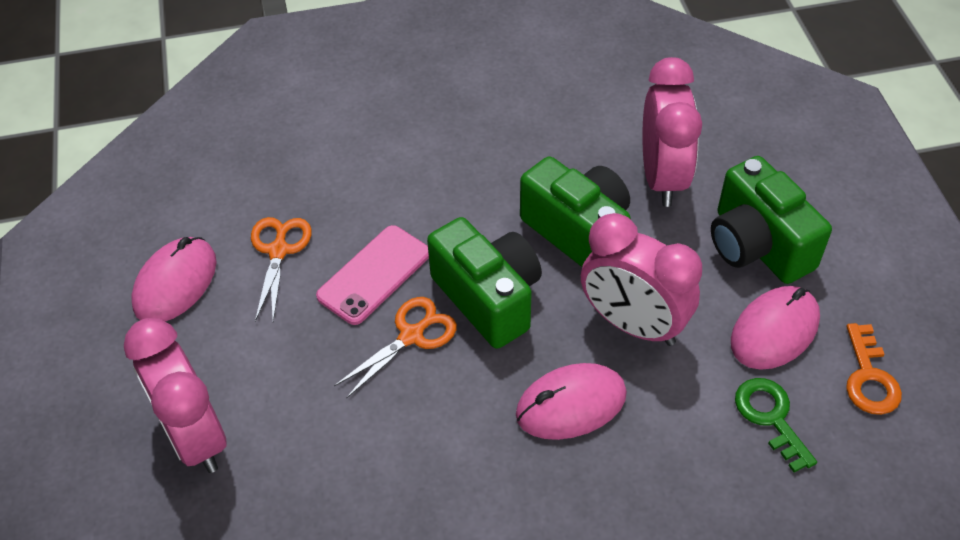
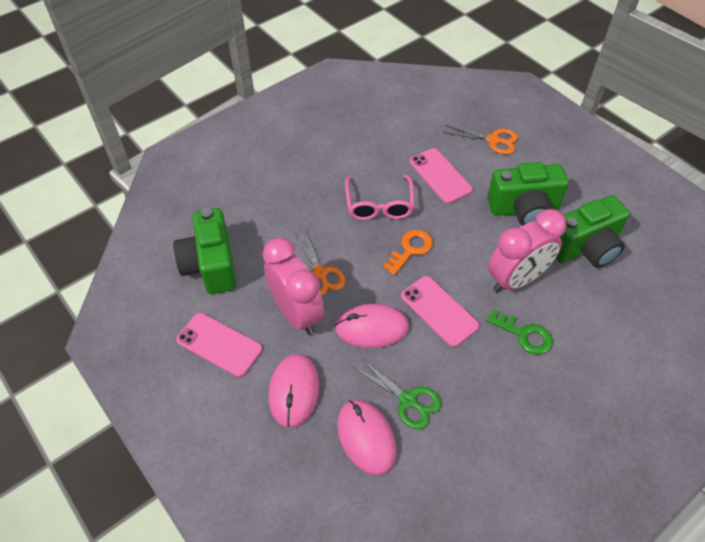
green scissors: none = 0 -> [353,358,441,429] = 1
pink clock: [124,318,227,473] [581,213,702,346] [642,57,702,207] = 3 -> [263,238,324,335] [488,209,566,293] = 2
pink glasses: none = 0 -> [345,175,414,220] = 1
pink phone: [316,225,429,325] = 1 -> [176,313,262,377] [401,276,480,347] [409,148,473,204] = 3

